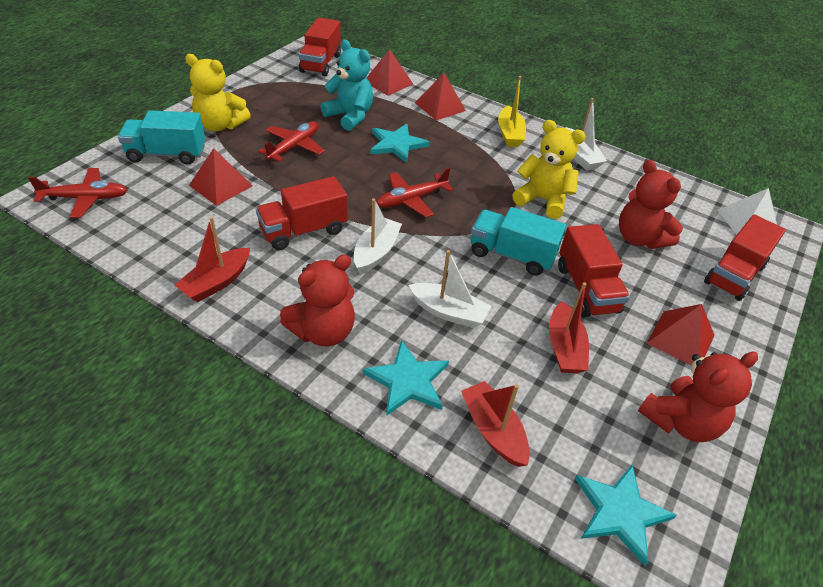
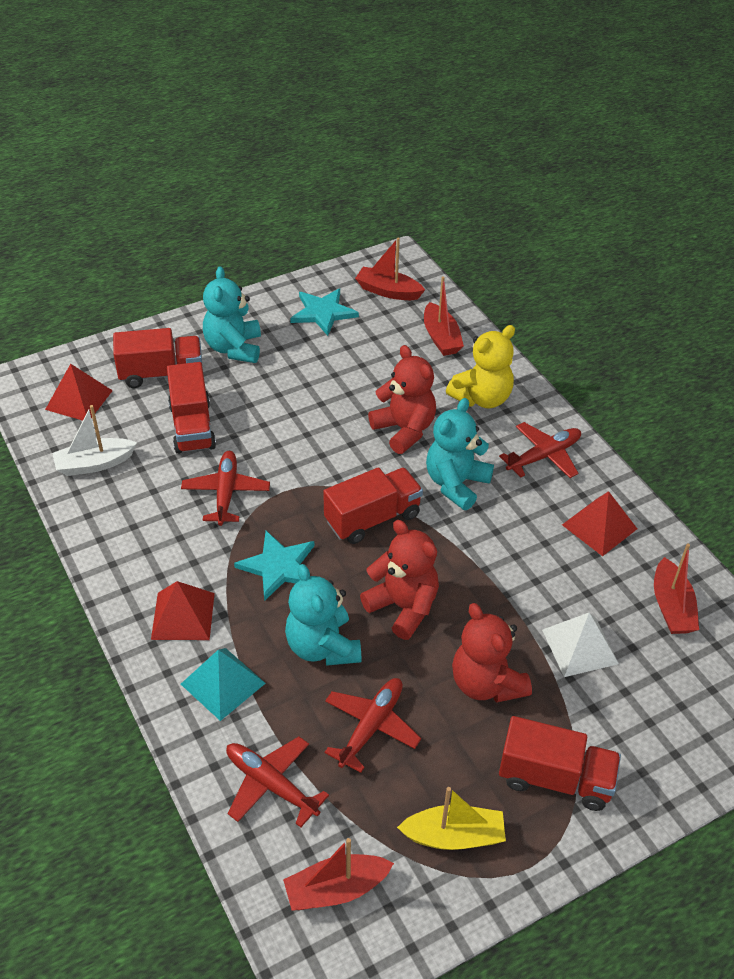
red boat: [175,217,250,302] [461,381,530,467] [549,282,589,373] = 3 -> [283,838,394,911] [355,238,425,300] [424,276,464,356] [654,544,699,634] = 4
red plane: [28,168,127,218] [258,121,325,162] [377,168,454,218] = 3 -> [181,451,270,526] [226,737,329,827] [324,678,421,773] [499,422,581,478] = 4
red pyramid: [189,148,253,206] [367,49,413,96] [415,73,466,120] [647,304,715,365] = 4 -> [45,364,113,421] [151,581,215,640] [562,491,637,556] = 3
turquoise pyramid: none = 0 -> [181,648,266,721] = 1
turquoise star: [363,340,449,416] [371,124,429,163] [575,465,677,566] = 3 -> [234,531,314,601] [290,289,359,336] = 2
turquoise teddy bear: [321,40,373,131] = 1 -> [203,266,261,363] [285,564,361,666] [426,398,494,510] = 3
turquoise truck: [118,110,205,165] [471,207,566,276] = 2 -> none = 0
white boat: [354,199,402,274] [409,250,491,328] [566,98,607,171] = 3 -> [52,405,137,476] = 1
yellow teddy bear: [185,54,251,131] [512,120,586,219] = 2 -> [446,325,515,408] = 1

